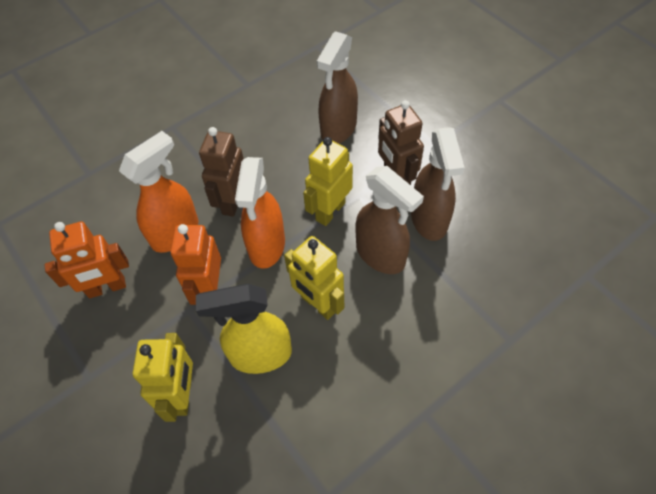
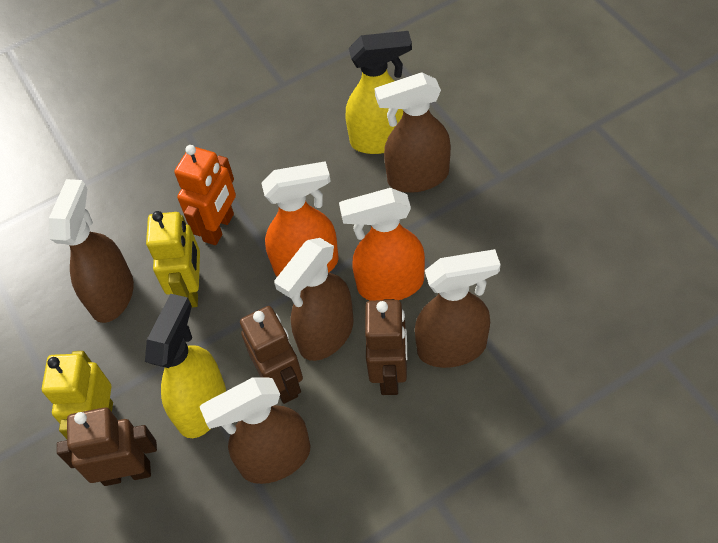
brown robot: [199,127,244,217] [378,100,424,185] = 2 -> [57,407,157,486] [240,306,303,404] [365,299,407,395] = 3
brown spray bottle: [317,31,358,144] [356,166,424,274] [411,127,465,241] = 3 -> [49,179,134,323] [200,378,311,484] [274,238,354,361] [374,72,451,193] [415,249,501,368] = 5
orange robot: [45,222,129,299] [171,224,221,305] = 2 -> [174,145,236,245] = 1
yellow robot: [133,333,193,422] [284,236,344,320] [303,137,353,226] = 3 -> [42,351,113,439] [146,211,200,308] = 2
yellow spray bottle: [196,284,292,374] = 1 -> [145,294,226,438] [346,31,412,154] = 2

